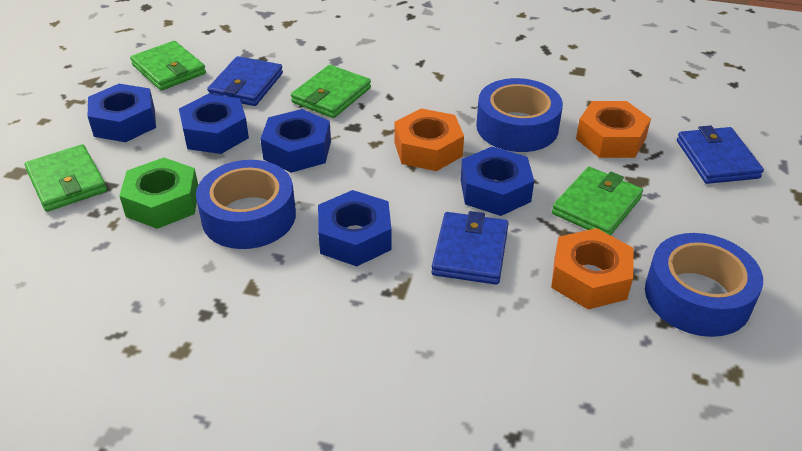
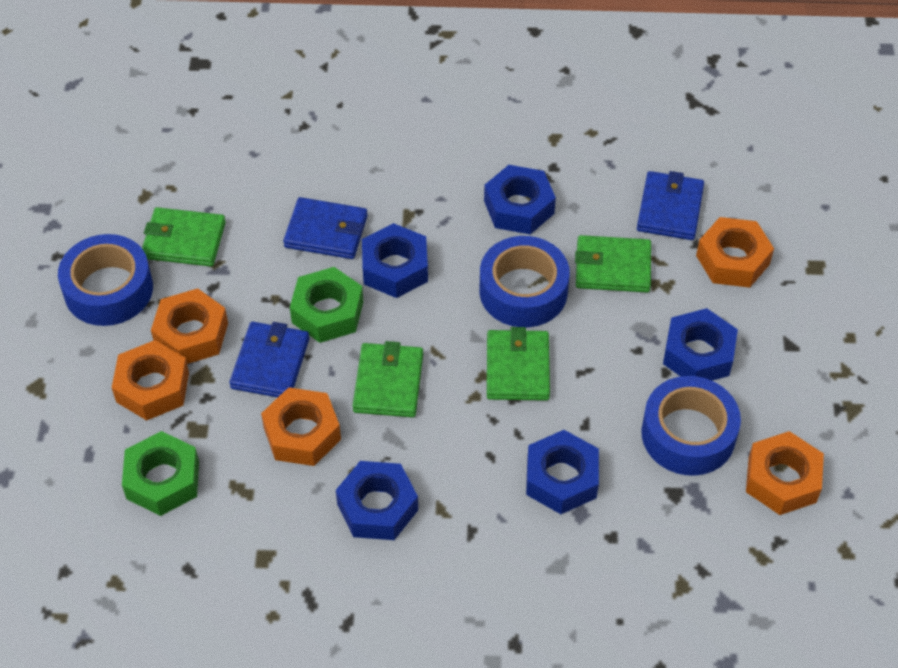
green nut: [119,157,198,229] = 1 -> [122,431,199,516] [290,267,363,343] = 2
orange nut: [394,108,464,171] [551,228,634,309] [576,101,651,158] = 3 -> [112,340,189,420] [151,288,228,364] [261,387,341,466] [696,217,774,288] [746,431,824,515] = 5

